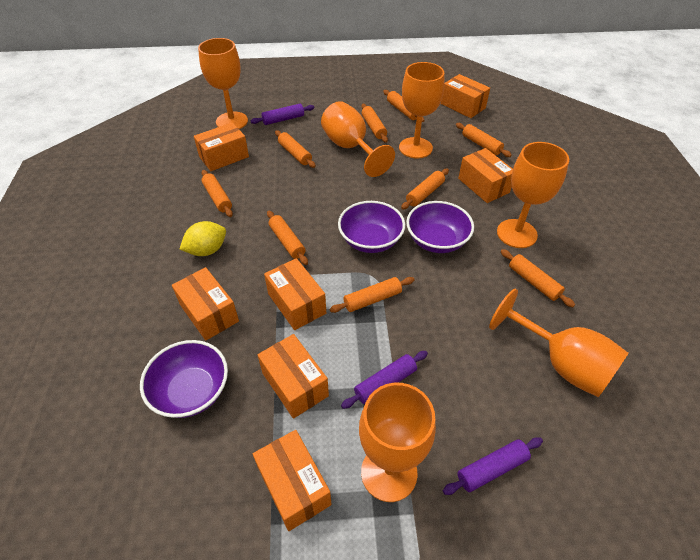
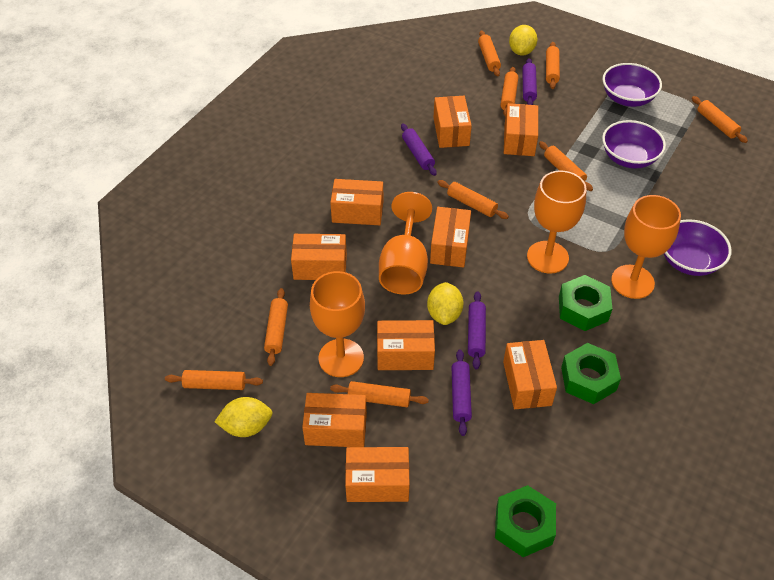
green nut: none = 0 -> [495,485,556,557] [559,275,612,331] [561,343,621,404] = 3
orange box: [172,267,239,341] [194,122,249,171] [253,430,331,531] [258,334,329,419] [264,258,326,330] [441,74,490,118] [458,148,513,203] = 7 -> [291,234,347,280] [302,393,367,447] [330,179,383,225] [345,447,410,502] [377,320,435,370] [430,207,471,268] [433,96,472,148] [503,340,557,409] [504,103,538,156] = 9
orange goblet: [198,38,248,129] [321,101,395,177] [359,383,436,502] [399,62,444,159] [489,289,628,397] [497,142,569,248] = 6 -> [310,271,365,377] [379,192,432,295] [527,170,587,274] [611,195,681,299] = 4
purple rolling pin: [251,104,314,125] [341,351,428,409] [443,437,543,495] = 3 -> [401,123,437,176] [452,349,472,436] [468,291,486,369] [522,58,537,105] = 4
yellow lemon: [180,221,226,256] = 1 -> [215,397,273,437] [427,282,464,325] [509,25,537,55] = 3

